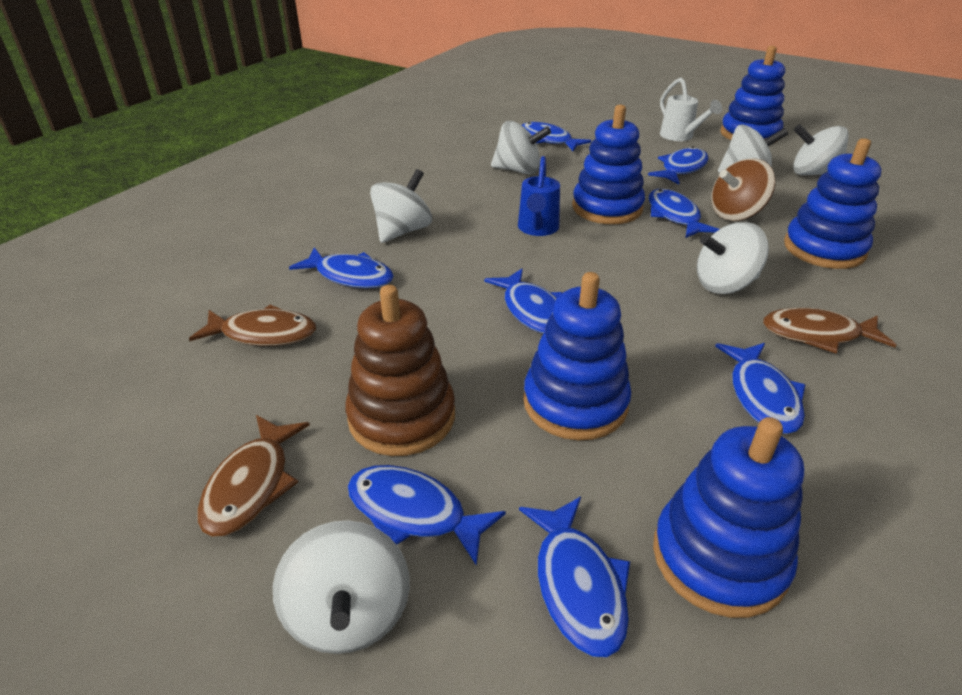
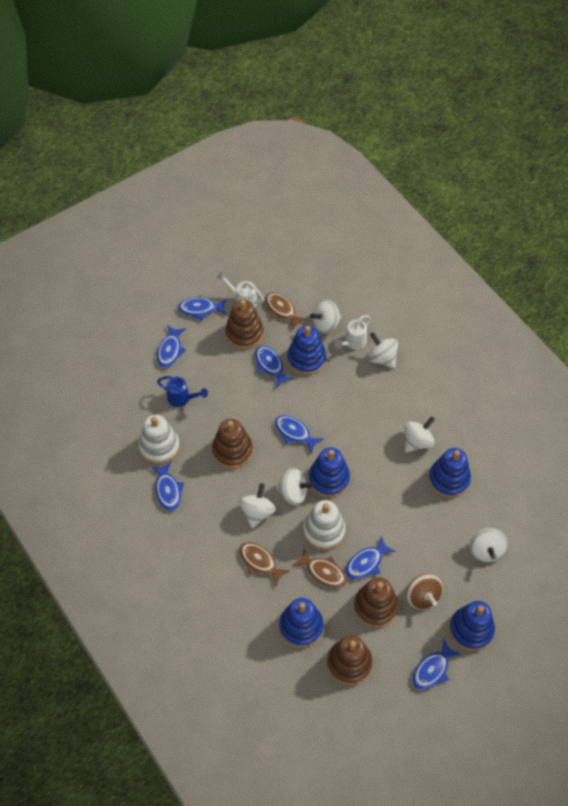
blue fish: [289,248,394,288] [348,465,506,565] [484,269,562,334] [519,497,630,658] [522,122,591,151] [648,147,709,184] [648,189,719,238] [715,343,805,434] = 8 -> [151,462,184,511] [157,325,186,368] [178,297,227,320] [255,346,293,388] [275,415,324,454] [346,536,396,579] [412,639,461,690] = 7
brown stacking toy: [345,285,455,456] = 1 -> [212,419,253,468] [225,300,264,349] [327,635,373,685] [354,577,398,627] = 4
white stacking toy: none = 0 -> [139,415,180,465] [303,500,346,550] = 2
white watering can: [660,78,722,141] = 1 -> [217,272,264,308] [334,315,371,349] = 2

